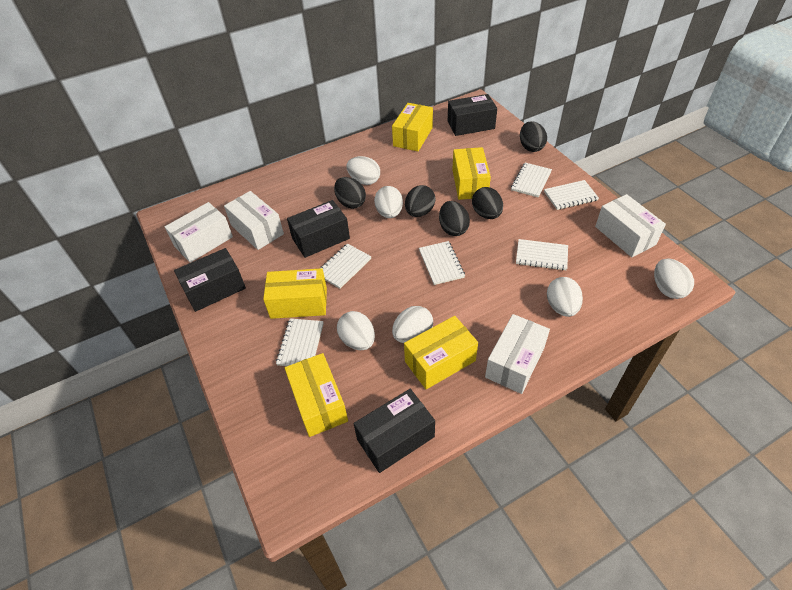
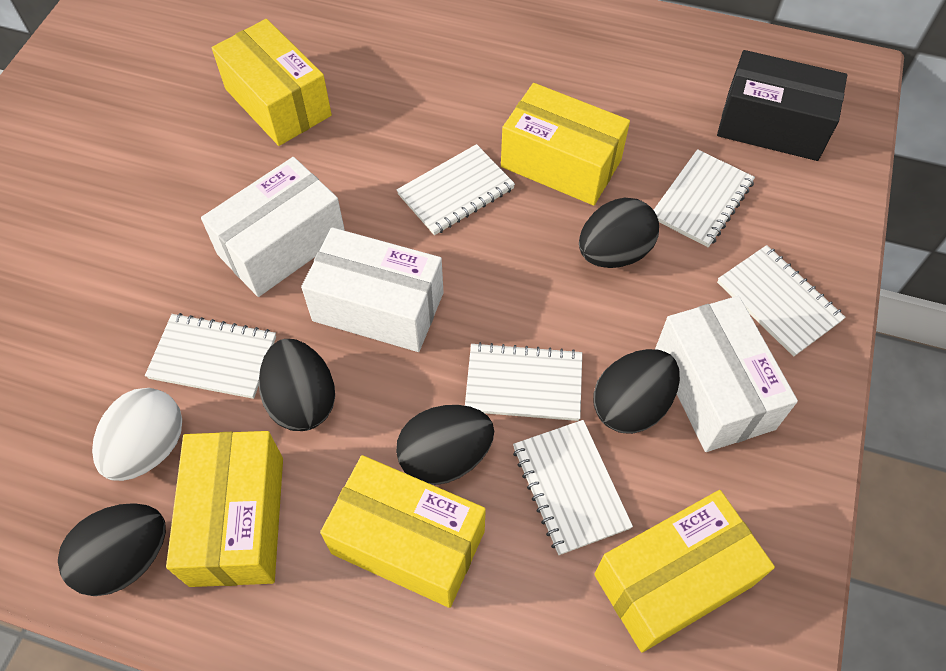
black box: [174,248,246,312] [287,200,350,258] [353,389,435,473] [448,94,497,136] = 4 -> [717,50,847,161] = 1
white box: [165,202,233,263] [224,191,284,250] [485,314,550,394] [595,194,666,257] = 4 -> [201,157,345,297] [301,227,444,352] [655,296,798,452] = 3
white egg: [337,311,375,350] [347,156,380,185] [374,186,403,218] [392,306,433,343] [547,277,583,317] [654,258,694,299] = 6 -> [92,388,182,481] = 1

